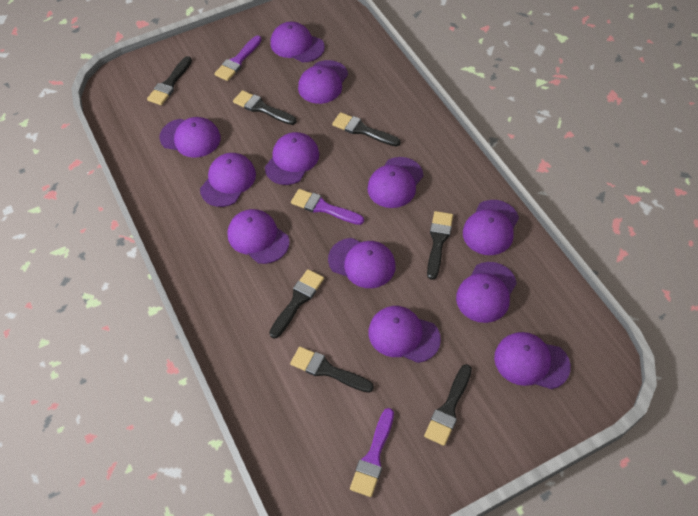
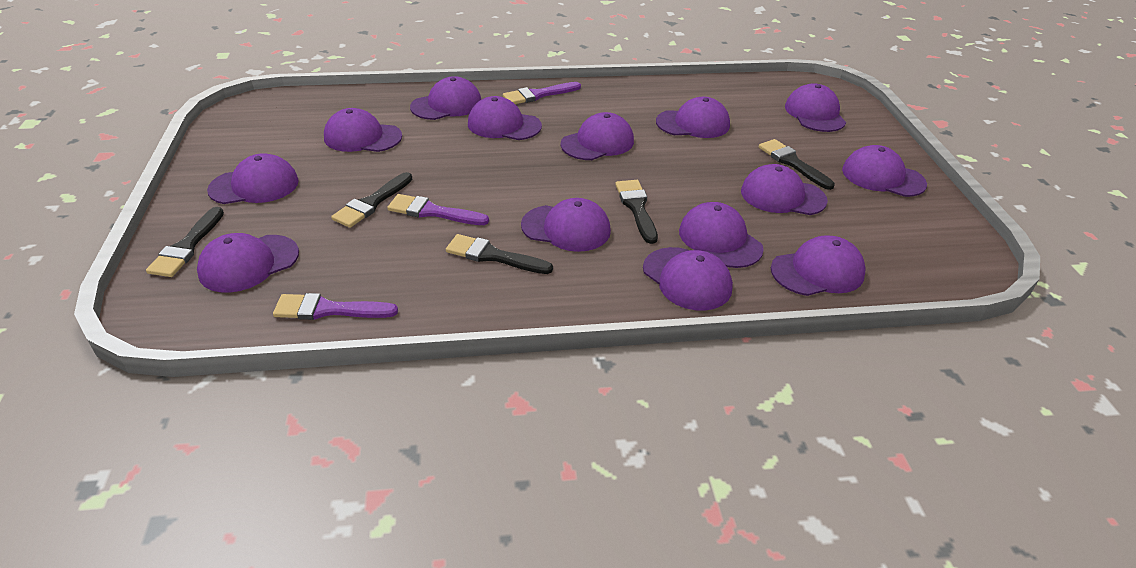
black brush: [147,56,192,105] [233,90,297,125] [269,269,324,339] [290,347,374,393] [332,112,401,147] [424,364,472,446] [427,211,453,280] = 7 -> [146,207,224,277] [331,172,413,228] [446,234,553,274] [615,180,658,244] [759,139,835,190] = 5
purple cap: [160,117,221,158] [200,153,256,207] [227,209,290,264] [265,132,319,185] [270,21,325,63] [298,60,348,104] [328,238,396,288] [367,157,423,208] [368,306,441,363] [456,262,517,323] [463,200,519,255] [494,332,571,389] = 12 -> [197,233,299,293] [207,153,299,204] [324,108,402,152] [410,76,481,120] [468,96,542,140] [521,198,611,252] [561,112,634,160] [643,247,733,311] [656,97,730,138] [679,202,764,268] [741,164,828,215] [771,235,866,296] [785,83,846,132] [842,145,927,197] = 14

